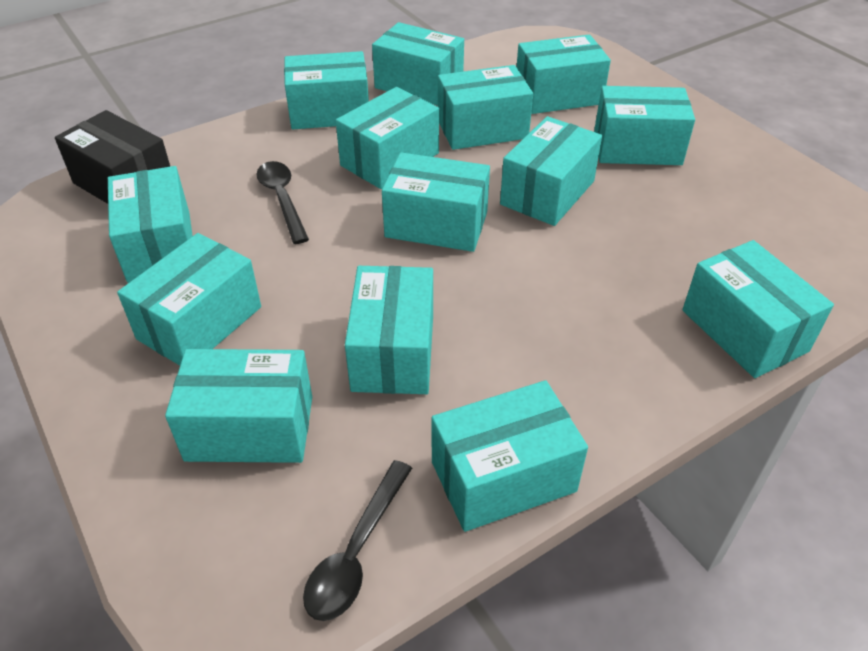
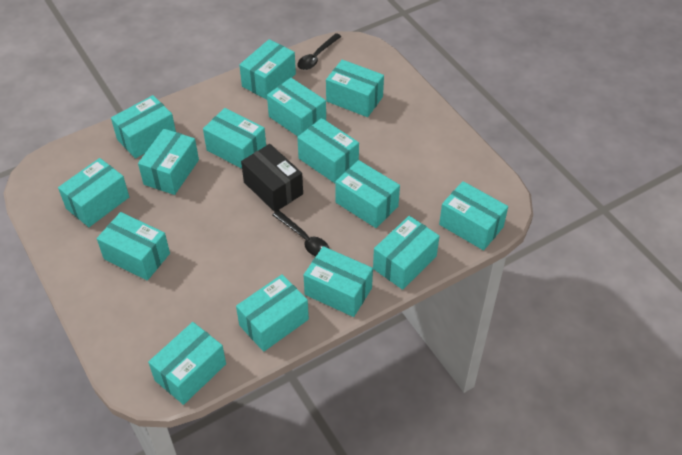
turquoise box: [108,166,193,283] [117,233,261,366] [165,349,312,463] [284,51,369,129] [336,87,439,189] [345,266,433,394] [372,22,464,105] [382,152,490,252] [432,380,588,532] [438,65,533,150] [500,116,602,226] [516,35,611,114] [594,86,695,165] [682,240,834,378] = 14 -> [58,158,129,227] [97,212,170,281] [111,95,176,159] [138,129,199,195] [148,322,226,405] [203,108,266,169] [236,274,309,352] [239,39,296,100] [267,78,326,136] [297,118,359,183] [304,246,373,317] [326,60,384,117] [335,160,400,228] [373,216,440,290] [439,181,508,250] = 15

